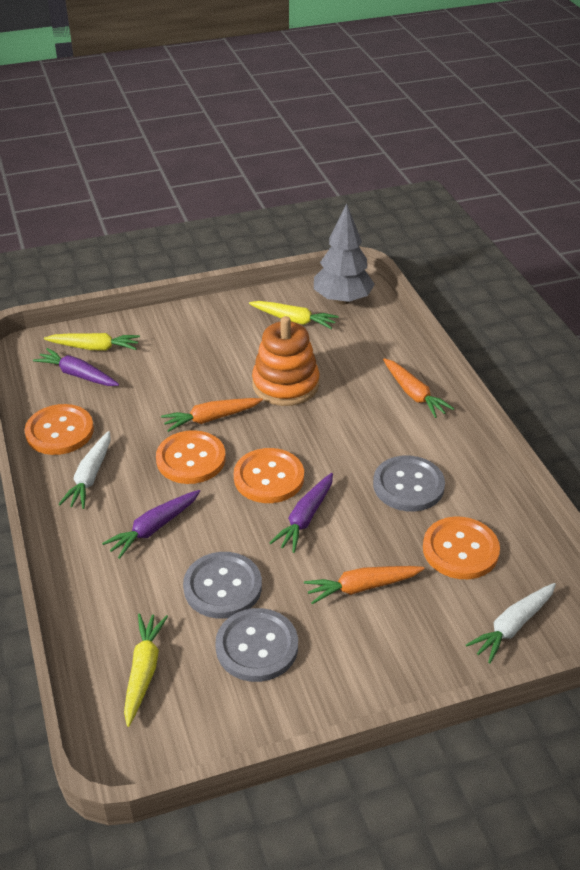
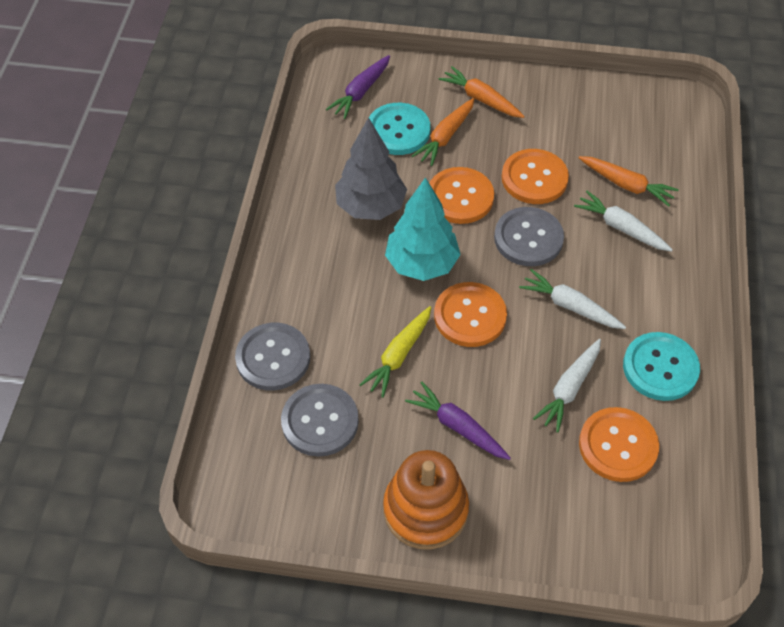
purple carrot: [33,348,119,386] [102,490,200,559] [270,473,333,553] = 3 -> [326,55,390,119] [405,382,511,460] = 2
turquoise button: none = 0 -> [369,103,431,155] [623,332,700,401] = 2
turquoise tree: none = 0 -> [385,177,461,281] = 1
white carrot: [58,431,111,509] [466,583,556,664] = 2 -> [519,269,626,329] [533,339,601,433] [574,191,673,251] = 3
yellow carrot: [44,333,140,351] [124,614,168,727] [249,301,339,329] = 3 -> [359,306,431,398] = 1

